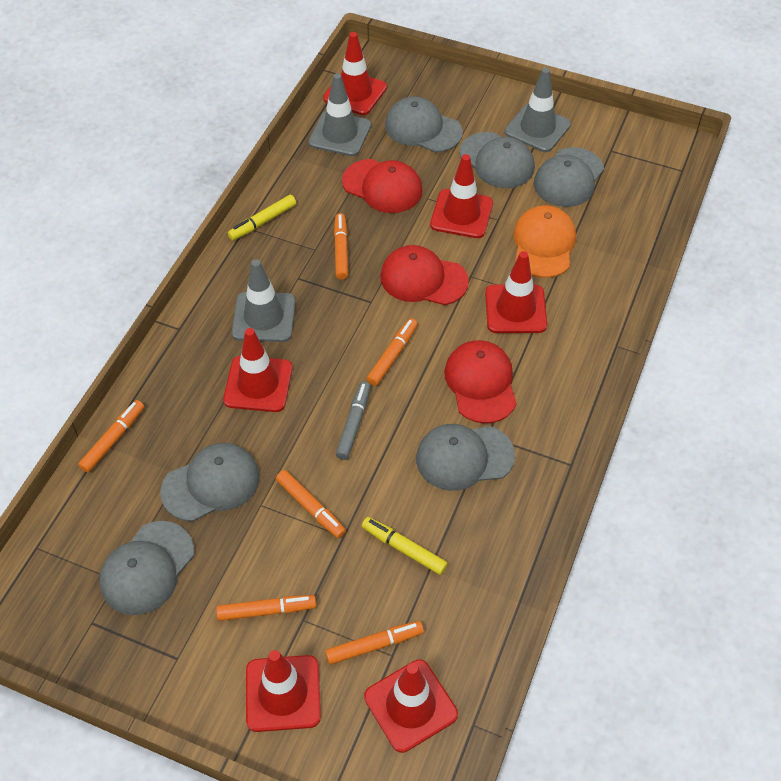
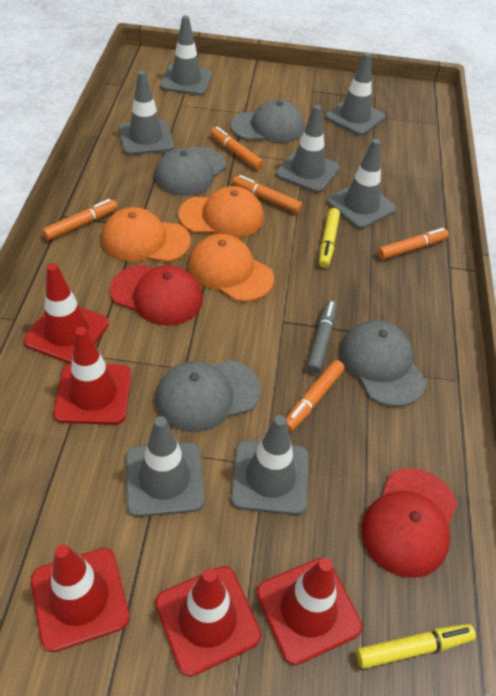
grey cap: [100,521,194,615] [161,443,260,522] [385,96,463,153] [416,424,515,491] [459,132,535,188] [534,147,604,207] = 6 -> [155,147,226,196] [155,360,260,432] [231,99,304,143] [340,320,426,407] = 4
grey traffic cone: [232,259,296,342] [308,73,371,156] [505,68,571,152] = 3 -> [119,70,174,155] [126,416,205,517] [160,15,212,95] [231,415,309,515] [276,105,340,193] [325,53,385,136] [327,139,396,229] = 7
orange cap: [513,205,576,278] = 1 -> [102,207,191,262] [178,186,264,238] [188,234,274,302] = 3
orange marker: [78,400,144,472] [216,595,316,621] [276,470,346,538] [325,621,424,665] [334,213,348,280] [367,318,418,386] = 6 -> [42,199,117,240] [210,127,263,170] [233,175,302,213] [286,360,345,432] [377,228,449,260] = 5
red cap: [342,159,423,213] [380,245,469,305] [444,340,517,423] = 3 -> [110,265,203,326] [362,468,457,578] = 2
red traffic cone: [223,328,293,412] [246,650,321,732] [323,32,387,115] [364,660,458,753] [430,154,493,238] [485,251,547,333] = 6 -> [24,263,109,364] [31,544,130,652] [53,327,132,425] [155,566,261,677] [256,558,362,665] = 5

